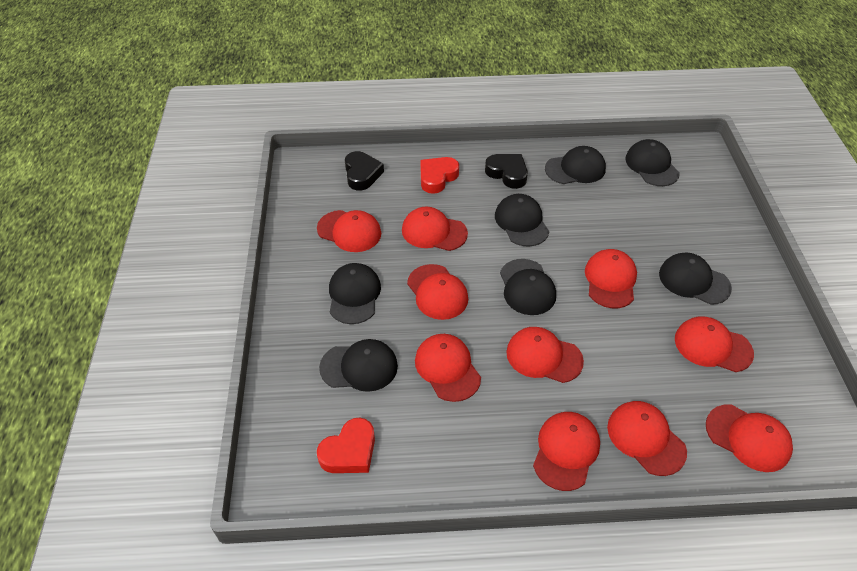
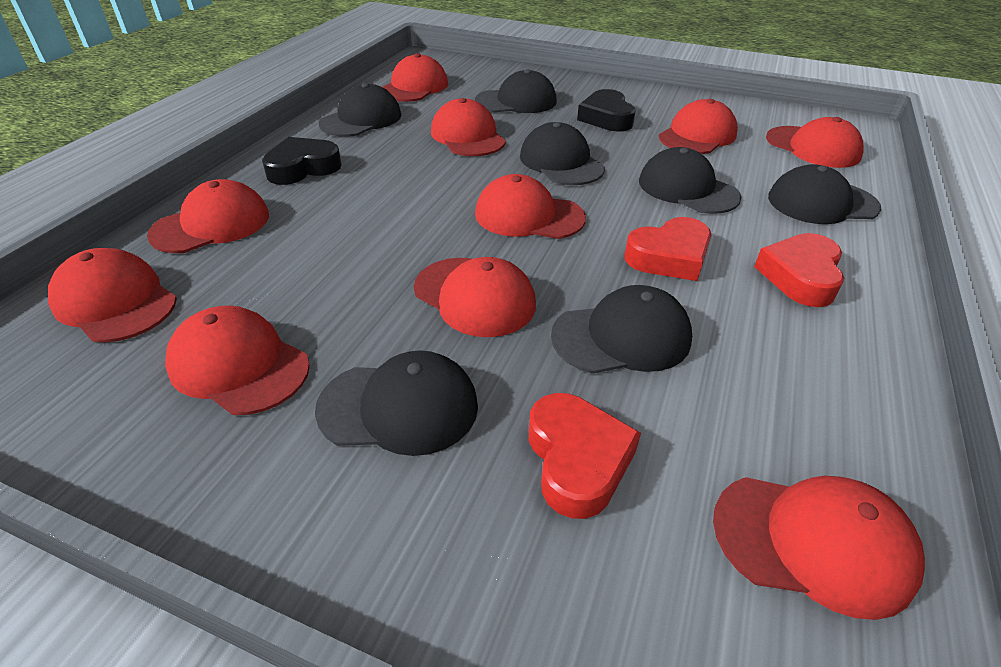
red heart: [317,418,375,473] [420,157,459,194] = 2 -> [529,393,641,519] [624,217,711,281] [754,233,845,307] = 3

